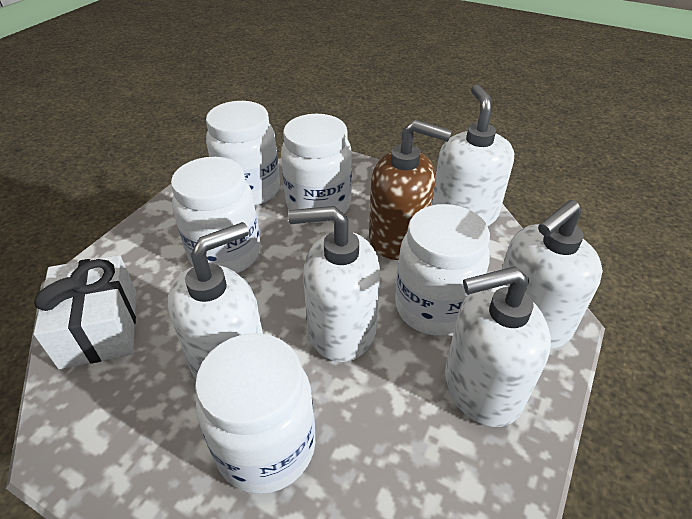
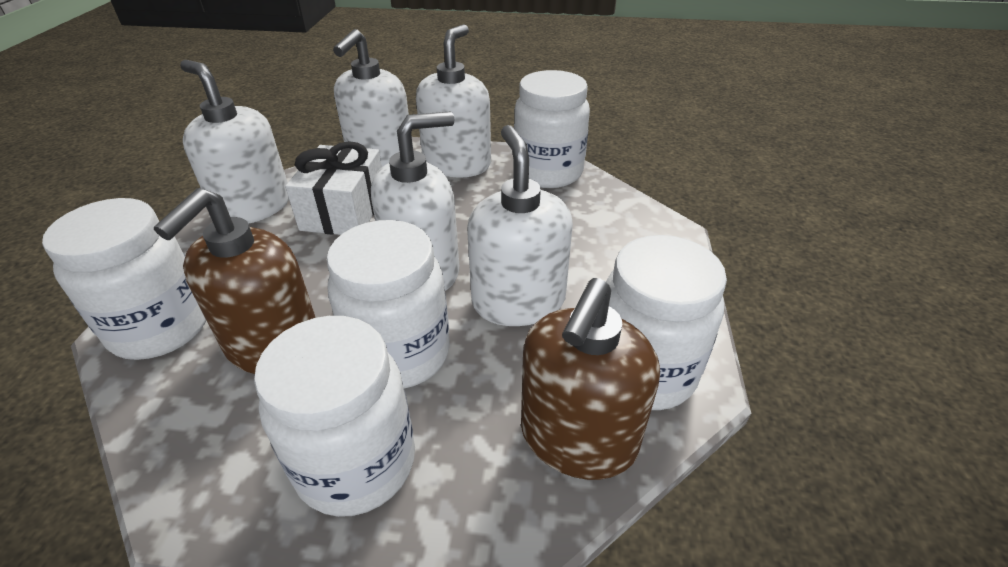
brown soap dispenser: [369,119,452,260] = 1 -> [154,188,316,374] [521,278,660,480] = 2

